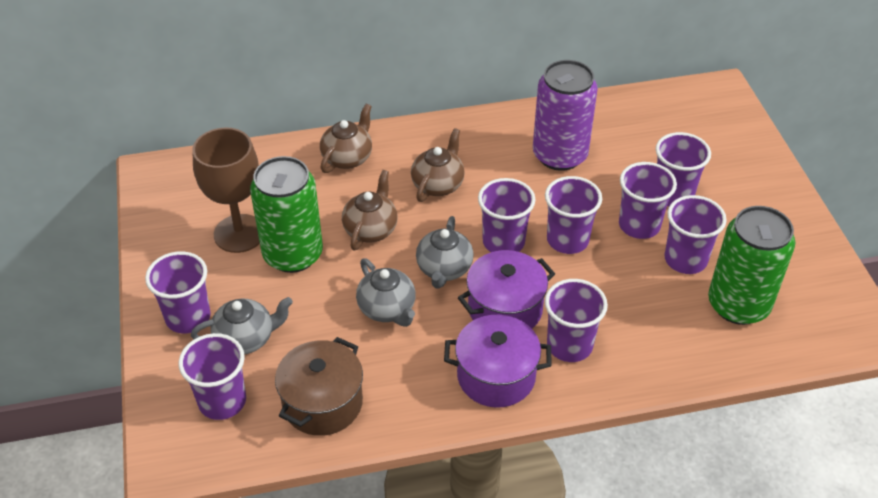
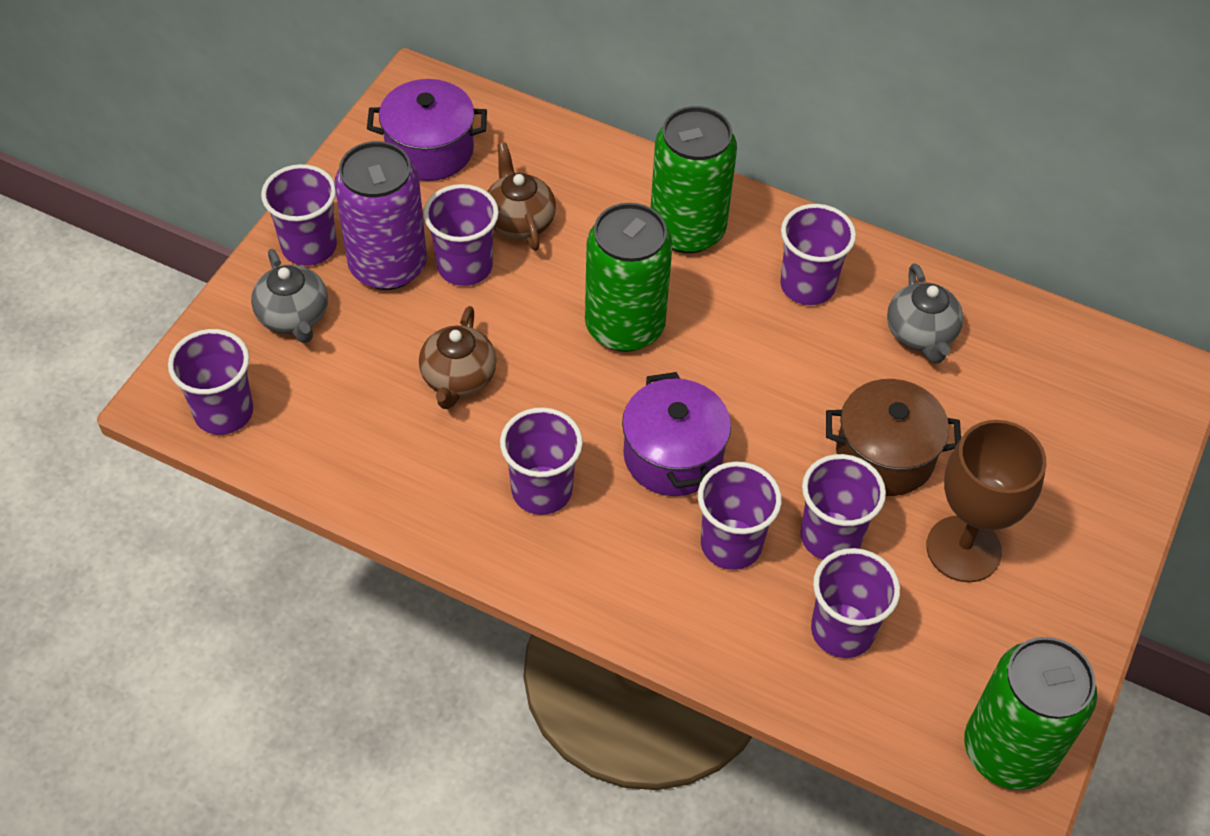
brown teapot: [320,104,372,173] [342,170,398,250] [411,128,465,202] = 3 -> [419,306,497,409] [487,143,556,251] = 2
green can: [250,156,323,273] [708,206,795,325] = 2 -> [585,203,673,352] [650,106,737,253] [964,637,1097,790] = 3
grey teapot: [191,297,293,354] [356,258,416,327] [416,216,474,289] = 3 -> [251,249,328,343] [887,263,963,364] = 2

